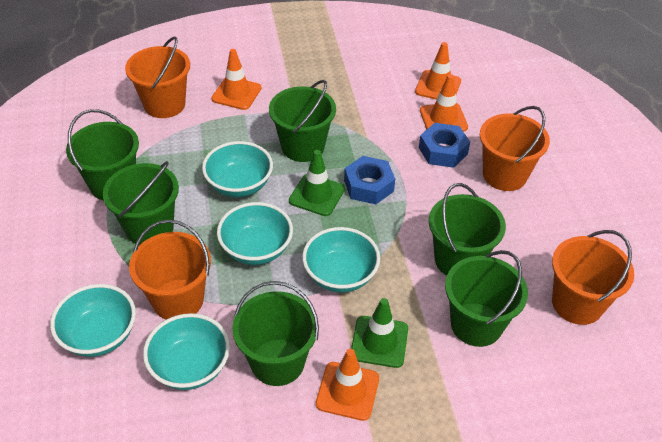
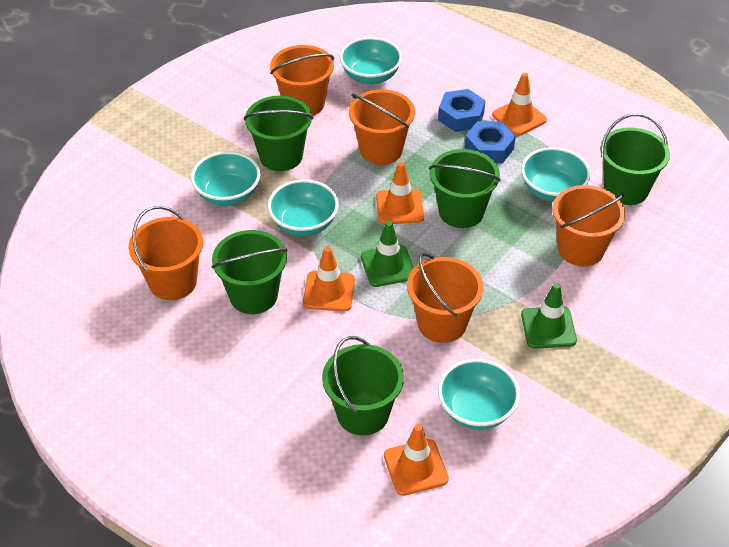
green bucket: [66,109,139,200] [103,161,179,245] [232,281,319,386] [269,80,336,162] [429,183,506,276] [445,250,528,347] = 6 -> [211,230,287,314] [244,96,313,171] [322,336,404,436] [429,149,501,228] [600,114,670,205] = 5
orange bucket: [125,37,190,118] [129,220,211,320] [480,106,550,191] [552,230,634,325] = 4 -> [129,206,203,300] [270,45,334,116] [349,89,415,165] [407,253,483,343] [552,185,625,266] = 5

